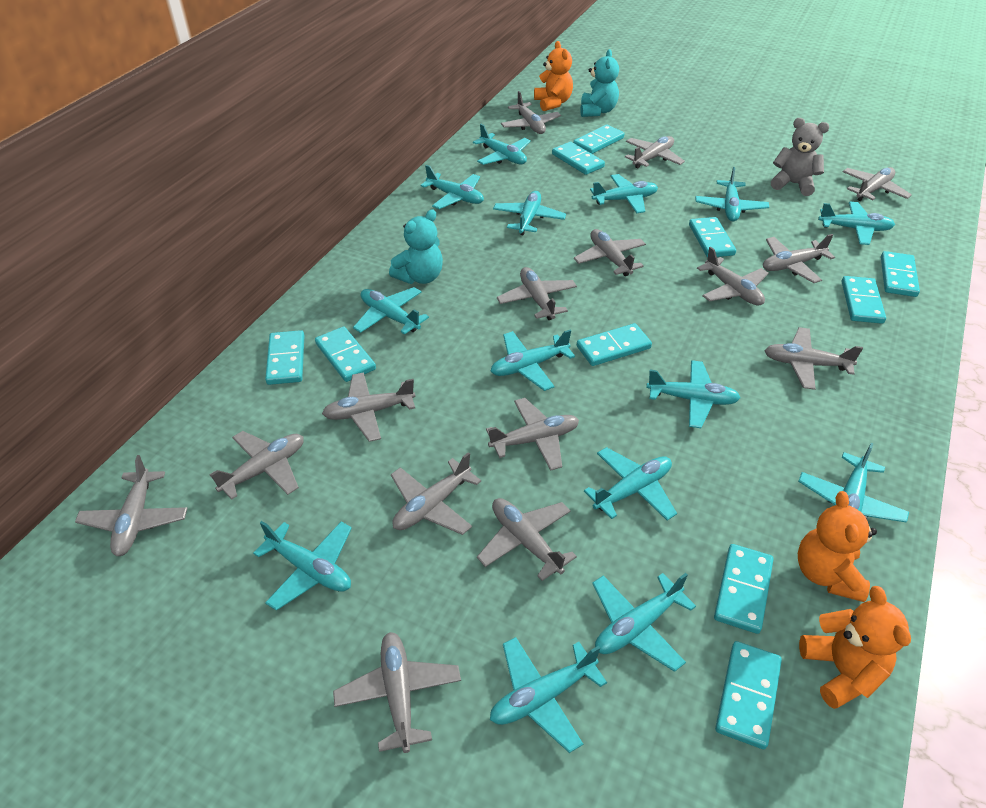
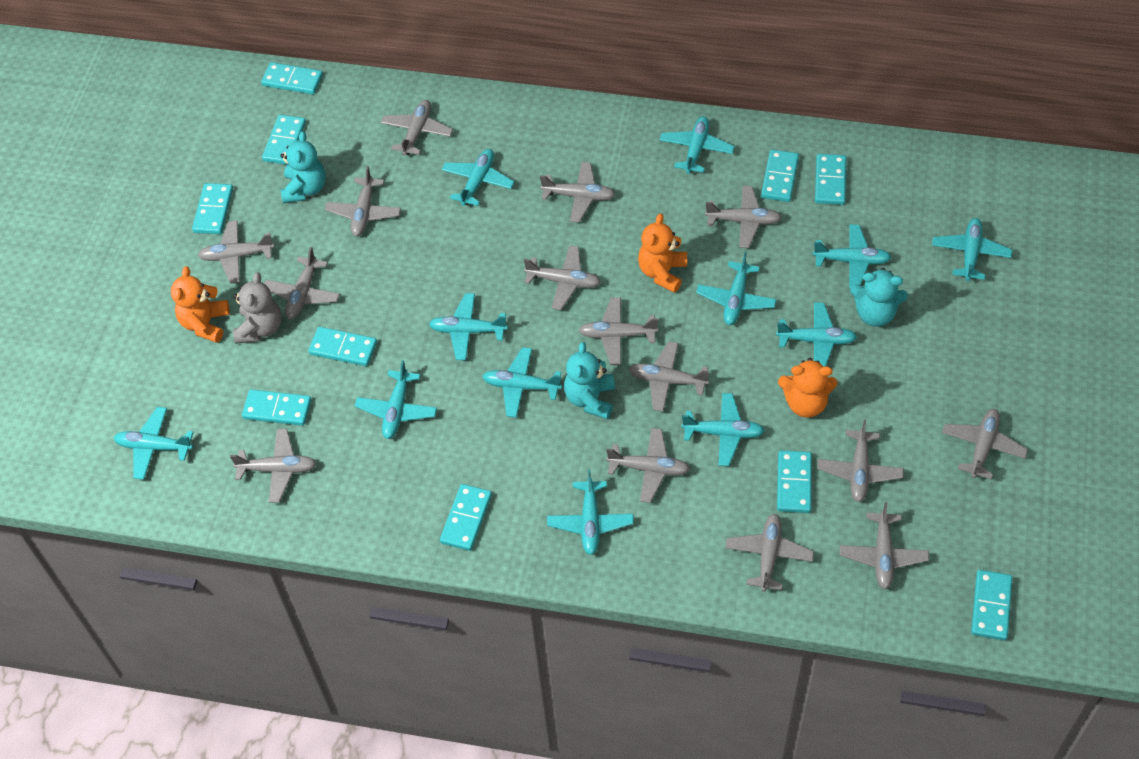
turquoise plane: [253,521,352,611] [353,287,429,335] [420,165,484,209] [473,124,531,165] [490,637,607,753] [491,330,575,391] [493,191,566,236] [584,447,677,521] [590,174,658,213] [592,573,696,672] [646,360,741,428] [695,167,769,221] [798,443,909,522] [818,202,895,245] = 14 -> [114,407,194,480] [355,360,437,439] [429,293,508,360] [441,149,515,206] [482,347,562,418] [547,470,634,555] [660,116,735,174] [681,393,765,466] [696,252,777,325] [776,302,857,367] [813,224,891,288] [932,218,1013,281] = 12
turquoise teddy bear: [389,210,443,284] [580,49,619,117] = 2 -> [280,131,325,204] [564,342,615,419] [850,268,908,327] = 3

